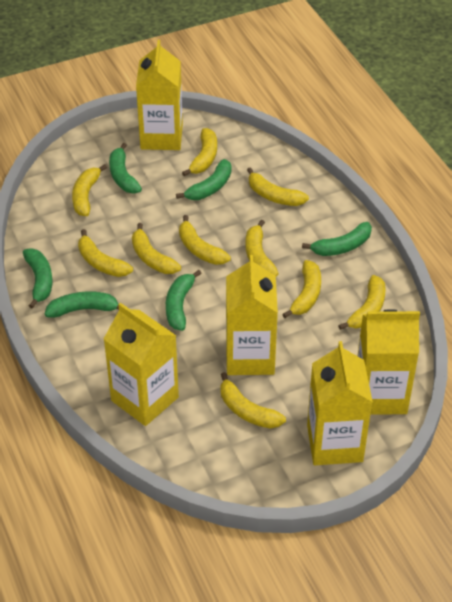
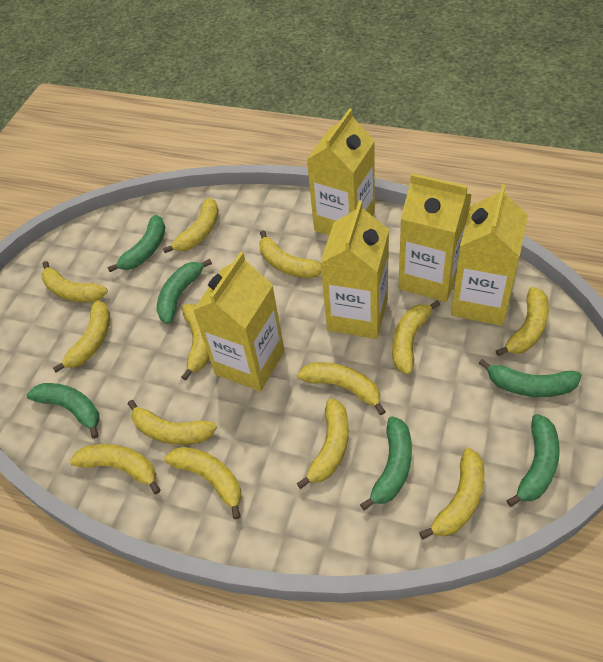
yellow banana: [72,164,107,216] [78,229,133,277] [132,223,181,274] [179,215,231,265] [182,128,217,176] [220,372,286,429] [245,220,279,276] [247,167,309,206] [282,260,321,318] [338,275,386,330] = 10 -> [41,261,108,303] [53,301,110,372] [70,444,161,494] [128,400,217,445] [163,198,219,253] [164,447,242,520] [182,304,209,380] [259,230,321,279] [297,362,386,415] [297,398,349,489] [392,300,440,375] [419,448,485,539] [496,287,549,356] = 13

